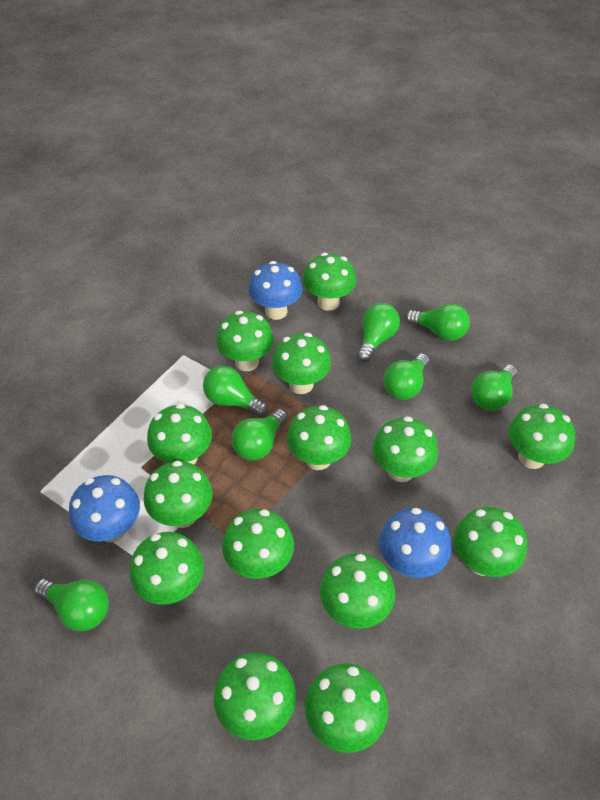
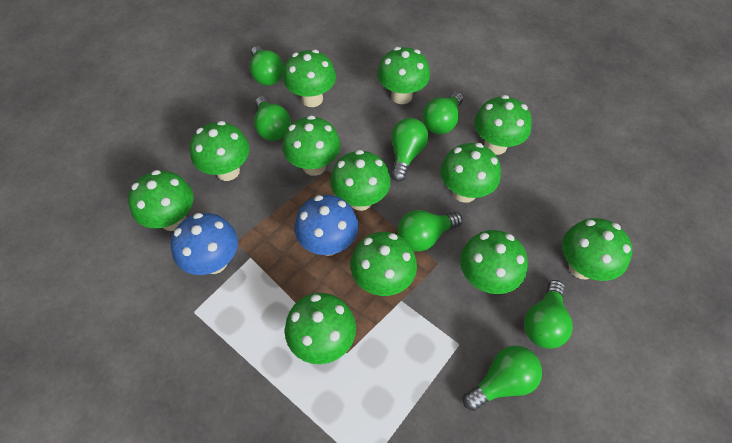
blue mushroom: [69,475,140,542] [248,261,303,320] [379,508,452,578] = 3 -> [171,213,238,275] [295,195,358,256] = 2
green mushroom: [130,532,204,605] [144,461,213,528] [147,404,212,464] [214,652,296,740] [216,311,274,371] [222,509,294,579] [272,333,331,394] [287,405,351,470] [303,253,356,311] [305,664,389,753] [320,553,395,629] [373,416,438,482] [454,507,527,577] [508,404,575,469] = 14 -> [128,170,193,231] [190,121,249,181] [282,115,341,176] [283,50,336,107] [285,293,356,364] [330,150,391,211] [351,232,417,296] [377,47,430,104] [441,143,501,203] [460,230,528,294] [474,95,532,155] [562,218,633,281] = 12

